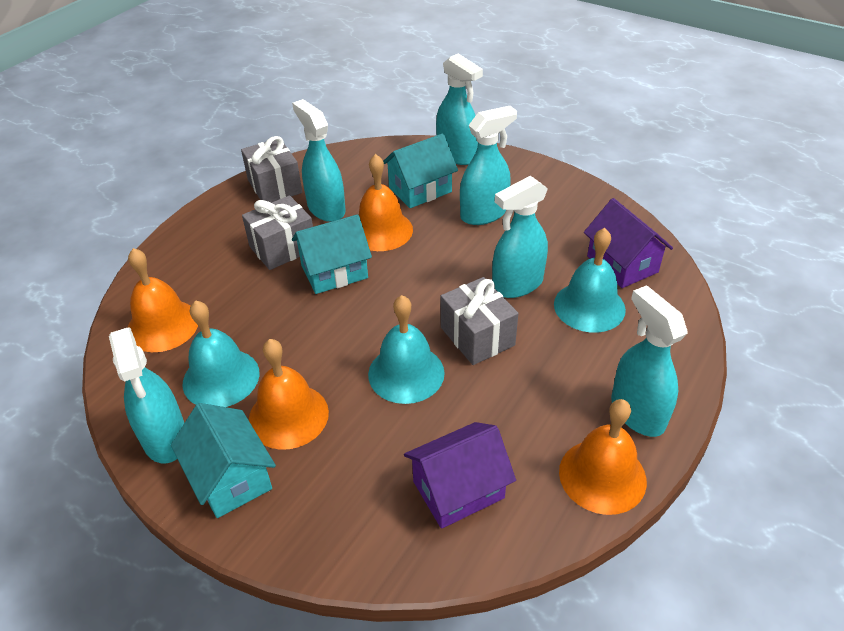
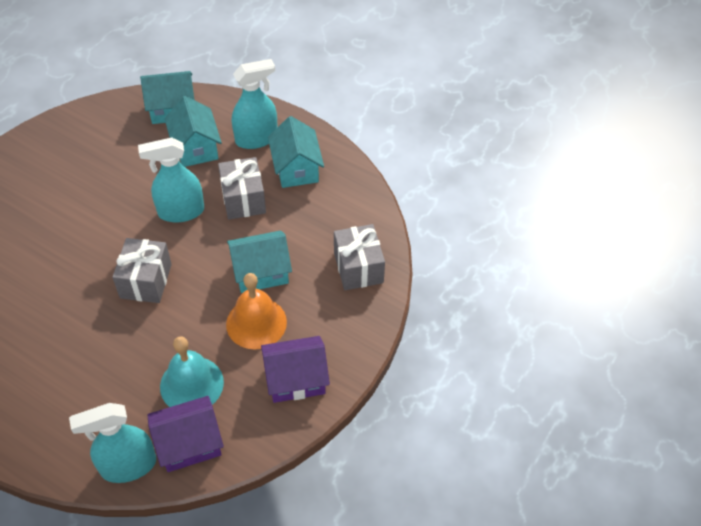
orange bell: [127,248,198,352] [249,339,329,450] [359,154,413,251] [559,399,647,515] = 4 -> [226,273,287,349] = 1
turquoise bell: [183,300,260,407] [368,295,445,404] [554,228,626,333] = 3 -> [160,336,224,407] = 1
turquoise house: [171,403,276,518] [292,214,372,294] [383,134,458,208] = 3 -> [140,71,194,124] [164,96,222,167] [227,231,292,293] [268,116,324,188] = 4
turquoise spray bottle: [109,327,184,464] [292,99,345,222] [436,54,483,165] [460,106,517,225] [492,176,548,298] [611,285,688,437] = 6 -> [69,403,156,483] [138,137,204,223] [232,59,277,149] = 3

